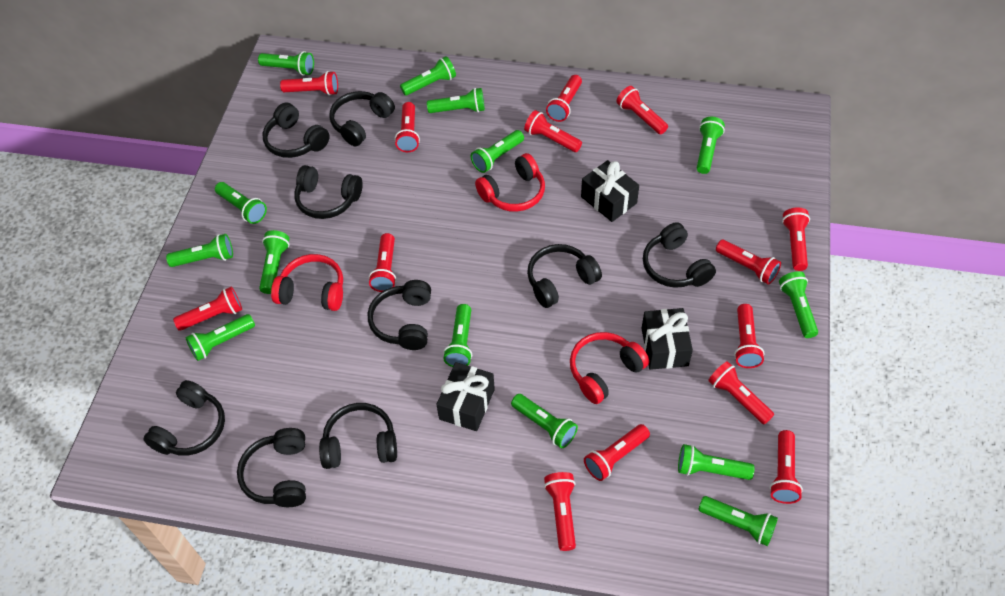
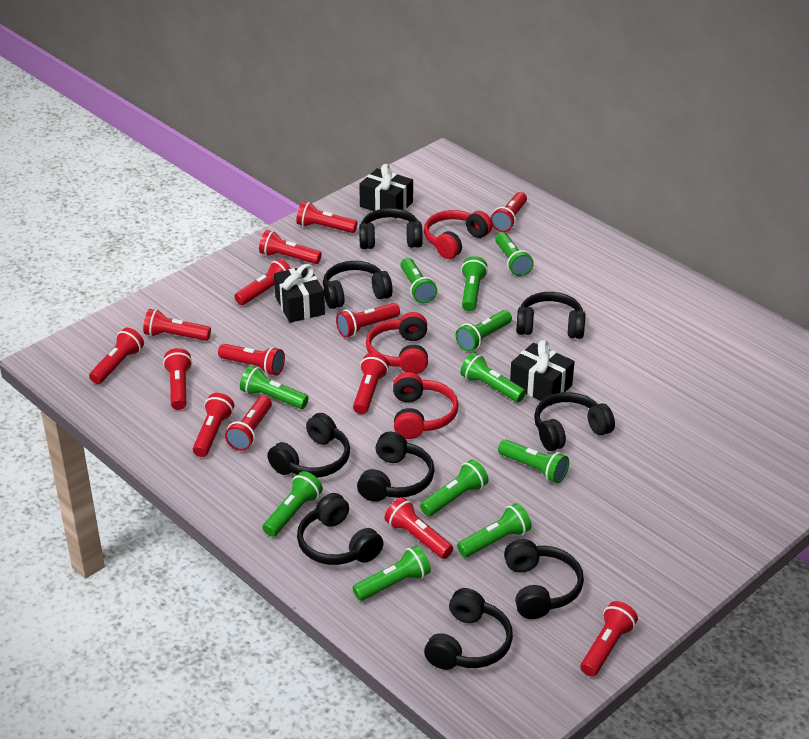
green flashlight: [166,234,233,267] [185,314,255,361] [215,182,267,224] [258,51,314,76] [259,230,290,294] [400,56,456,96] [427,88,485,113] [443,304,472,367] [471,130,524,173] [511,394,578,448] [678,444,755,480] [697,117,725,174] [699,496,778,546] [779,271,818,338] = 14 -> [240,366,309,409] [262,471,323,537] [353,545,431,601] [400,258,437,303] [420,460,489,516] [456,310,512,352] [457,503,532,557] [460,352,526,402] [461,256,488,311] [495,232,534,276] [498,439,569,483] = 11

